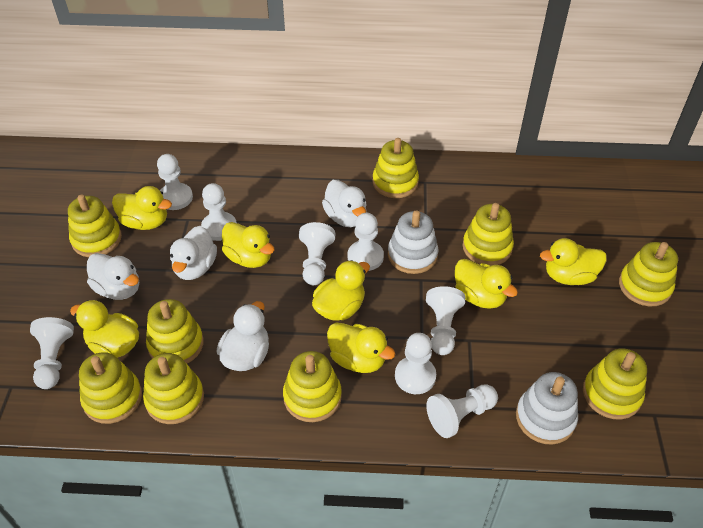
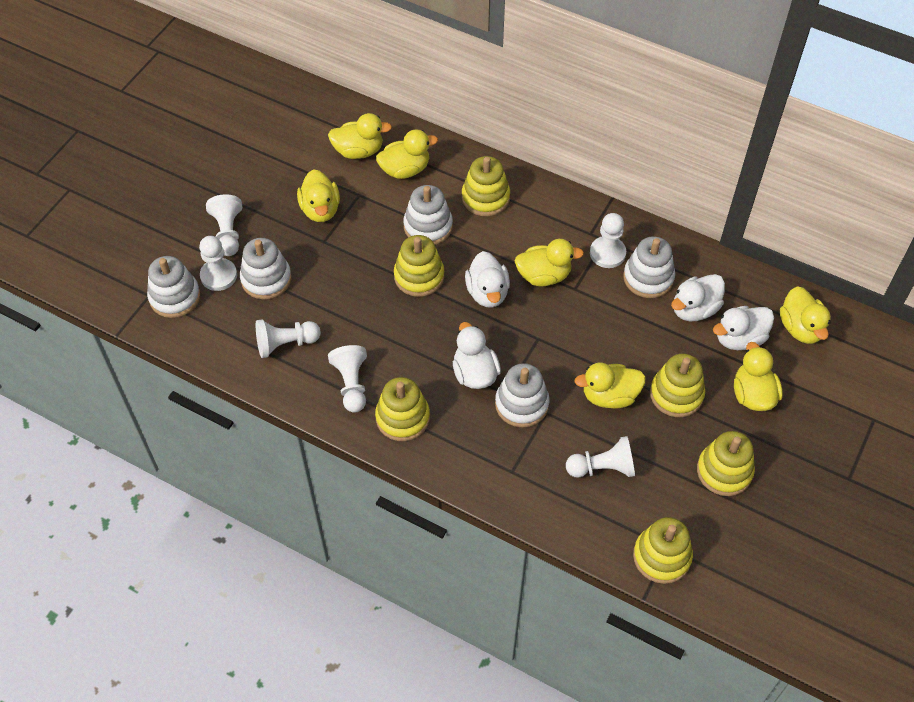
white pawn: [30,317,74,389] [157,154,193,210] [201,183,237,241] [299,222,335,285] [348,213,384,271] [395,333,436,394] [426,286,465,355] [426,384,498,438] = 8 -> [199,236,237,291] [206,194,242,256] [256,319,321,358] [328,345,367,413] [566,436,635,478] [590,213,626,268] = 6
white stacking toy: [388,210,438,274] [516,372,578,445] = 2 -> [147,256,200,318] [240,238,291,300] [403,185,453,245] [495,363,550,428] [623,236,675,298] = 5
yellow stacking toy: [68,195,122,257] [79,352,142,424] [143,353,204,424] [146,299,204,364] [283,351,342,422] [372,138,419,198] [463,203,514,265] [583,348,647,420] [619,242,678,306] = 9 -> [375,377,430,441] [394,235,444,297] [462,156,510,216] [633,517,693,584] [650,354,705,417] [697,431,755,496] = 6

